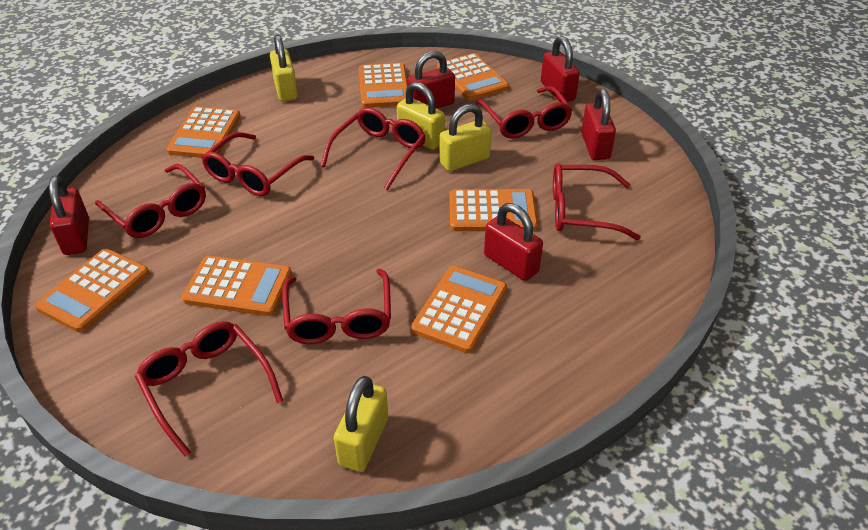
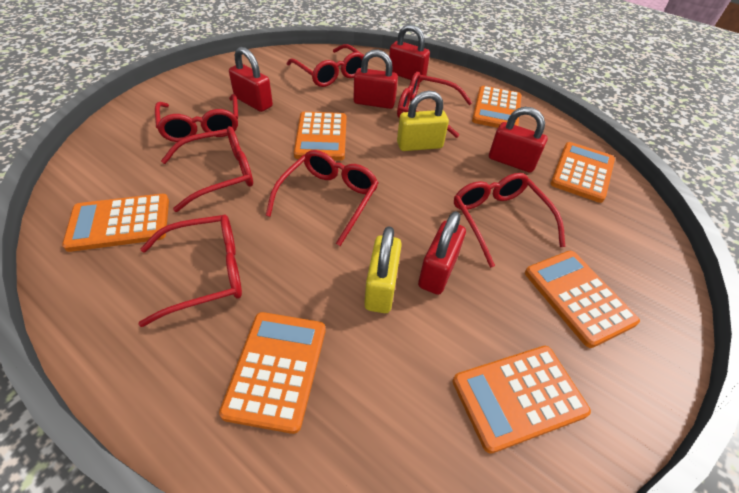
yellow padlock: [270,35,298,102] [334,376,388,472] [397,82,445,150] [439,104,492,171] = 4 -> [364,226,402,313] [397,90,449,151] = 2

